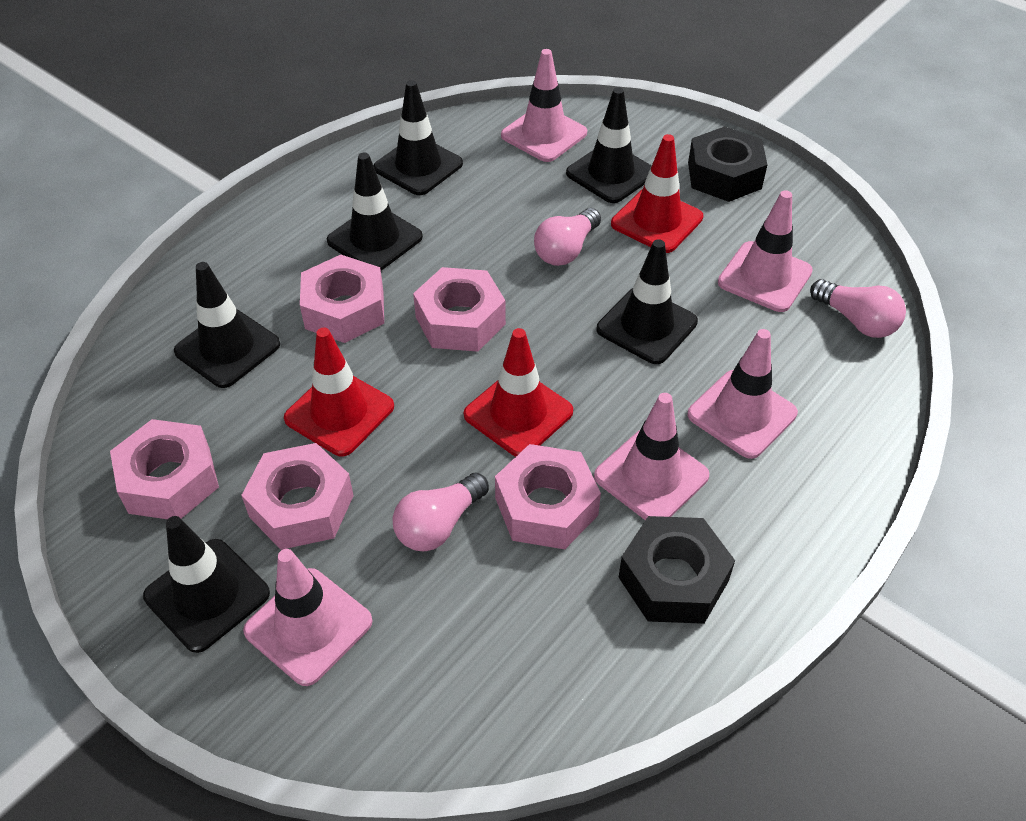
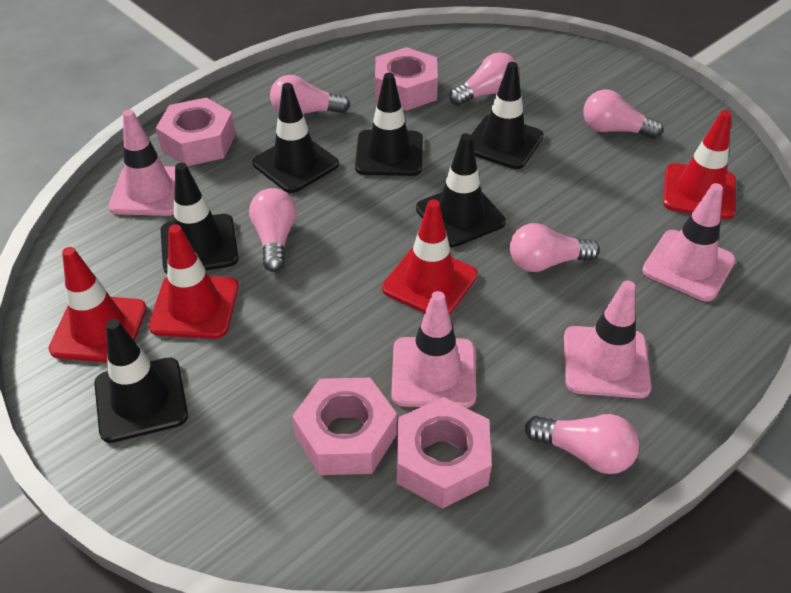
black nut: [618,516,735,624] [688,126,767,202] = 2 -> none = 0
pink light bulb: [393,473,489,551] [534,208,601,266] [810,279,906,338] = 3 -> [249,188,297,272] [270,75,350,114] [449,52,519,106] [510,223,600,272] [525,414,639,474] [583,90,663,139] = 6
pink nut: [110,419,219,519] [241,443,354,550] [300,255,384,343] [413,267,506,352] [495,444,601,549] = 5 -> [156,97,236,166] [292,377,397,475] [375,47,438,111] [397,397,492,509] = 4
pink traffic cone: [243,549,373,686] [501,49,587,162] [594,393,709,520] [687,329,798,459] [718,190,813,312] = 5 -> [108,110,175,216] [391,291,477,408] [564,281,651,398] [642,183,736,302] = 4
red traffic cone: [284,328,394,456] [464,328,573,457] [611,134,703,253] = 3 -> [48,247,147,363] [149,224,239,339] [382,200,478,315] [663,110,736,219] = 4

